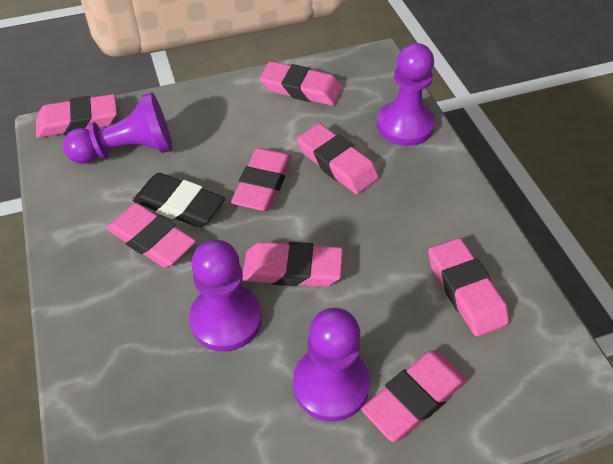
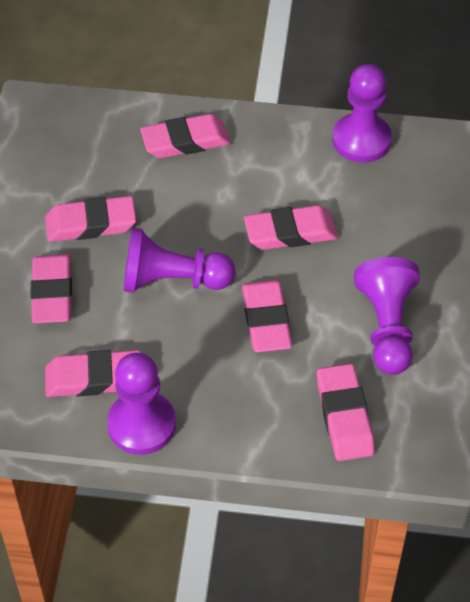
black eraser: [133,173,225,227] = 1 -> none = 0
pink eraser: [36,94,117,138] [106,203,196,268] [231,148,292,211] [242,242,343,287] [260,61,342,106] [297,123,379,194] [362,351,467,442] [428,238,509,337] = 8 -> [31,254,72,324] [45,196,136,242] [45,350,141,397] [140,114,231,158] [242,280,292,352] [244,205,338,250] [317,364,375,461] = 7

